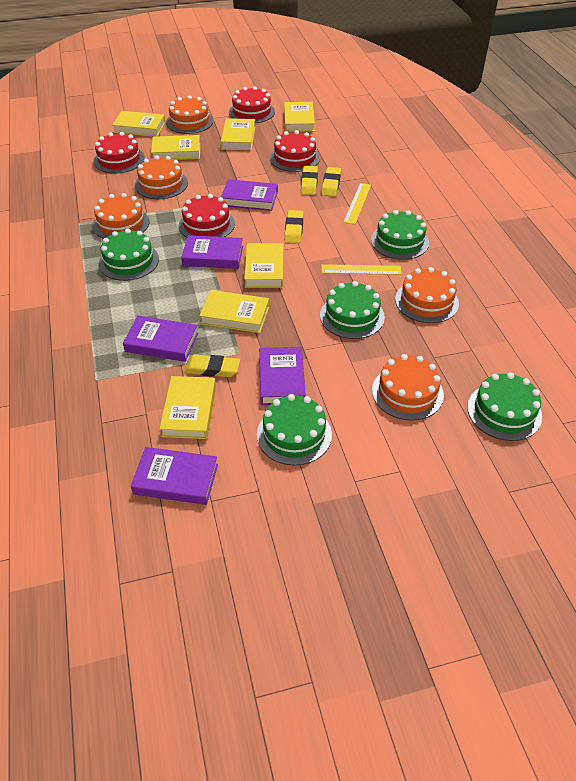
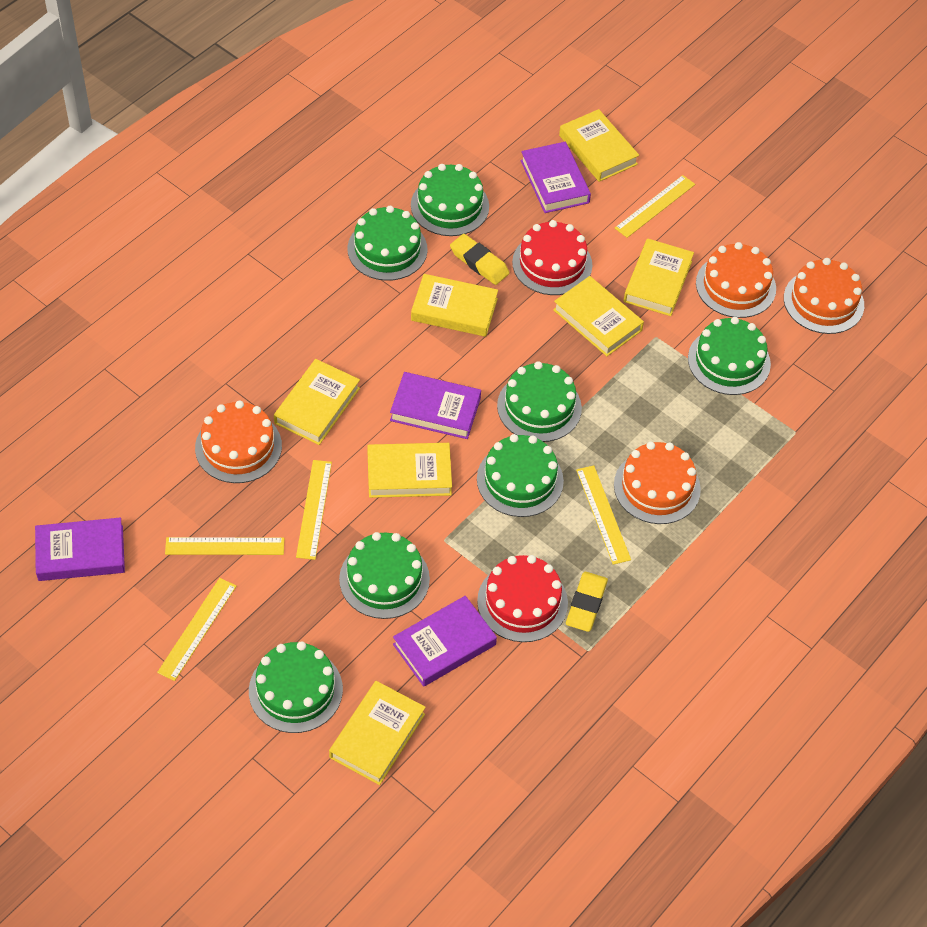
green cake: [99,229,159,281] [257,394,332,466] [320,281,385,339] [371,210,429,260] [467,372,542,441] = 5 -> [249,641,343,733] [339,532,430,619] [347,206,428,281] [411,164,489,236] [477,434,564,517] [497,361,582,442] [688,317,771,395] = 7
orange cake: [93,193,149,239] [135,155,188,199] [166,96,213,134] [372,354,444,420] [395,267,459,323] = 5 -> [195,401,282,483] [614,442,701,524] [696,242,776,318] [784,258,864,334] = 4
purple book: [123,316,198,362] [131,447,218,505] [181,235,243,269] [221,179,278,211] [259,347,306,405] = 5 -> [35,518,125,581] [390,372,481,439] [393,596,497,687] [520,142,591,213] = 4
red cake: [93,132,145,174] [179,194,235,238] [229,86,275,124] [270,130,320,172] = 4 -> [477,555,568,642] [512,220,592,295] = 2
yellow eraser: [184,355,240,377] [284,210,304,243] [301,166,318,195] [321,167,341,197] = 4 -> [450,234,509,285] [566,572,608,632] = 2
yellow ruler: [322,264,402,275] [344,183,371,225] = 2 -> [157,578,237,681] [165,537,284,555] [296,460,332,560] [576,465,631,565] [615,175,695,238] = 5

